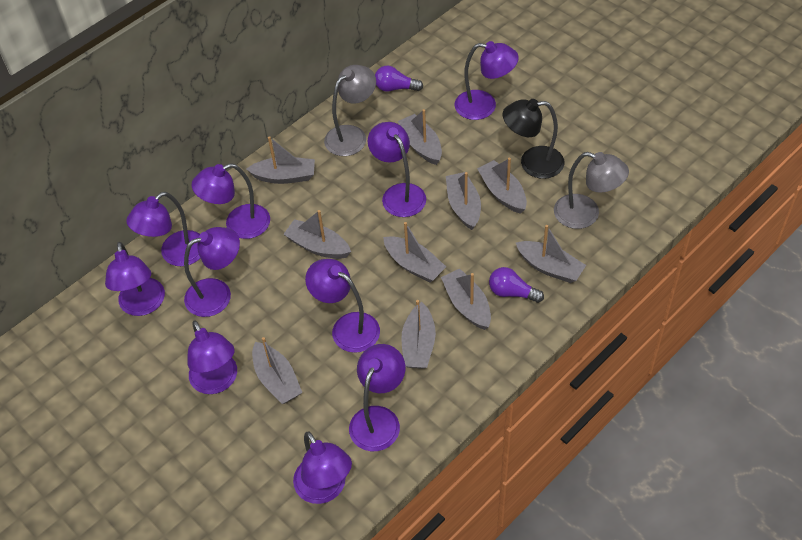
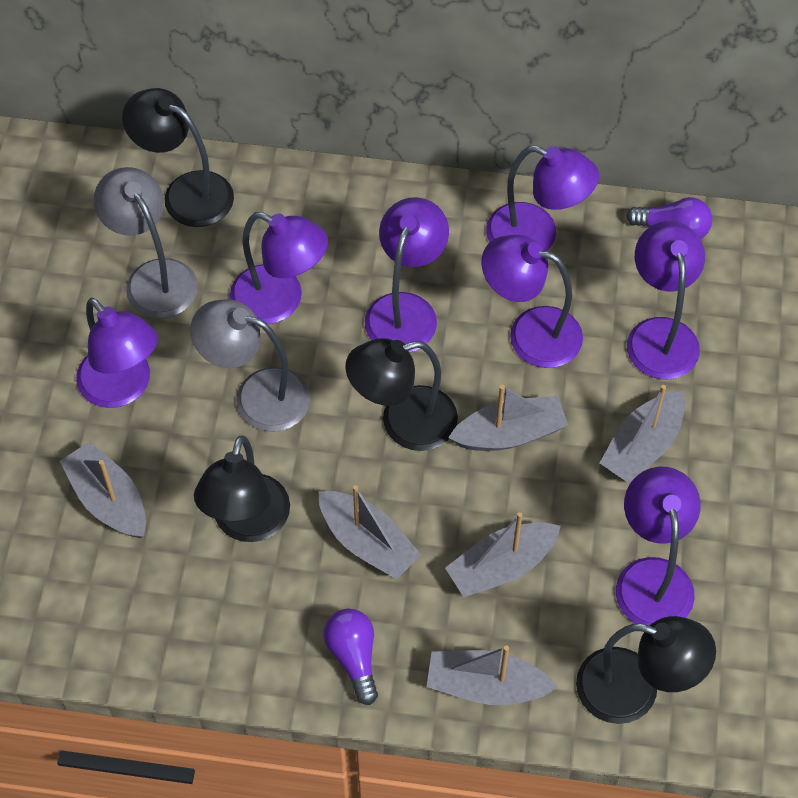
black lamp: [503,99,564,179] = 1 -> [122,88,234,227] [194,435,290,542] [345,338,458,451] [576,616,716,724] = 4
grey boat: [246,136,315,184] [252,337,303,404] [284,210,351,259] [383,222,446,282] [398,109,442,165] [401,300,436,369] [441,269,491,330] [446,172,481,230] [477,158,527,214] [516,225,586,283] = 10 -> [60,442,146,538] [319,485,421,579] [427,645,558,705] [445,512,560,597] [448,385,568,451] [600,385,685,483] = 6
purple lamp: [105,242,165,316] [126,192,200,266] [184,227,240,317] [187,321,237,394] [192,163,270,239] [293,431,352,504] [305,259,380,353] [349,344,405,451] [368,122,426,217] [455,41,519,120] = 10 -> [76,297,158,408] [230,212,328,324] [365,197,449,353] [482,235,583,368] [486,145,599,251] [616,467,701,626] [627,221,705,379] = 7

